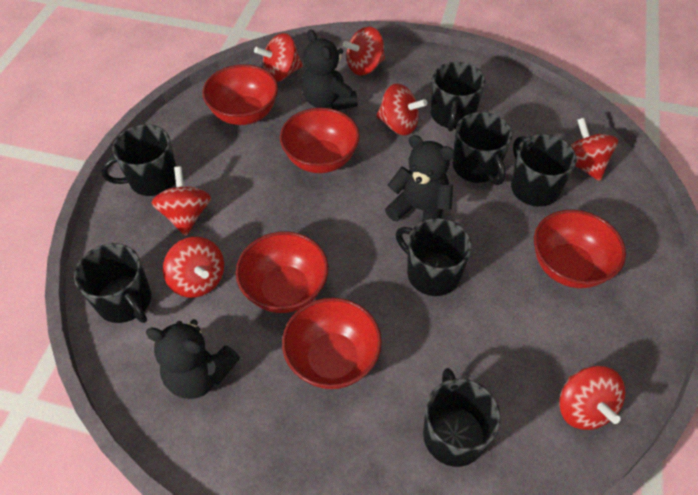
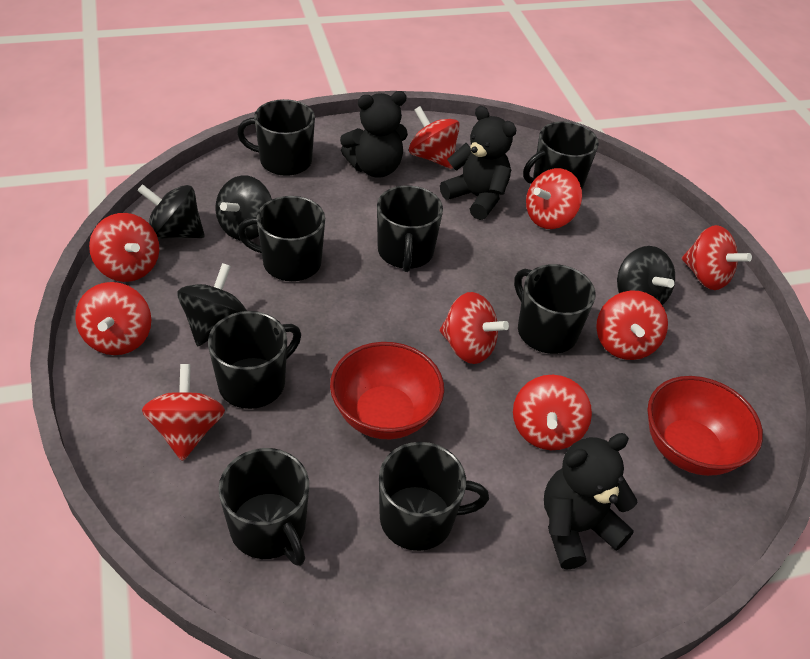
black mug: [74,243,151,323] [101,124,176,196] [396,218,472,296] [423,368,501,467] [431,62,485,132] [453,112,512,185] [511,134,577,207] = 7 -> [208,311,301,409] [218,448,309,566] [237,99,315,176] [238,196,325,281] [377,185,443,272] [379,442,489,551] [514,264,595,354] [523,121,599,189] = 8
black spinning top: none = 0 -> [137,184,205,239] [177,263,247,346] [215,175,272,240] [617,246,675,305] = 4
red bowl: [202,64,278,125] [236,232,328,313] [280,108,360,173] [282,298,382,389] [534,210,626,288] = 5 -> [330,342,444,439] [647,376,763,476] = 2
red spinning top: [151,166,211,236] [163,237,224,298] [254,33,303,82] [343,27,385,76] [376,83,427,135] [559,366,625,430] [570,118,618,181] = 7 -> [75,282,151,355] [89,213,159,282] [142,364,225,461] [409,106,460,169] [440,292,509,364] [513,375,592,450] [526,168,582,229] [596,291,668,360] [682,225,752,290] = 9

